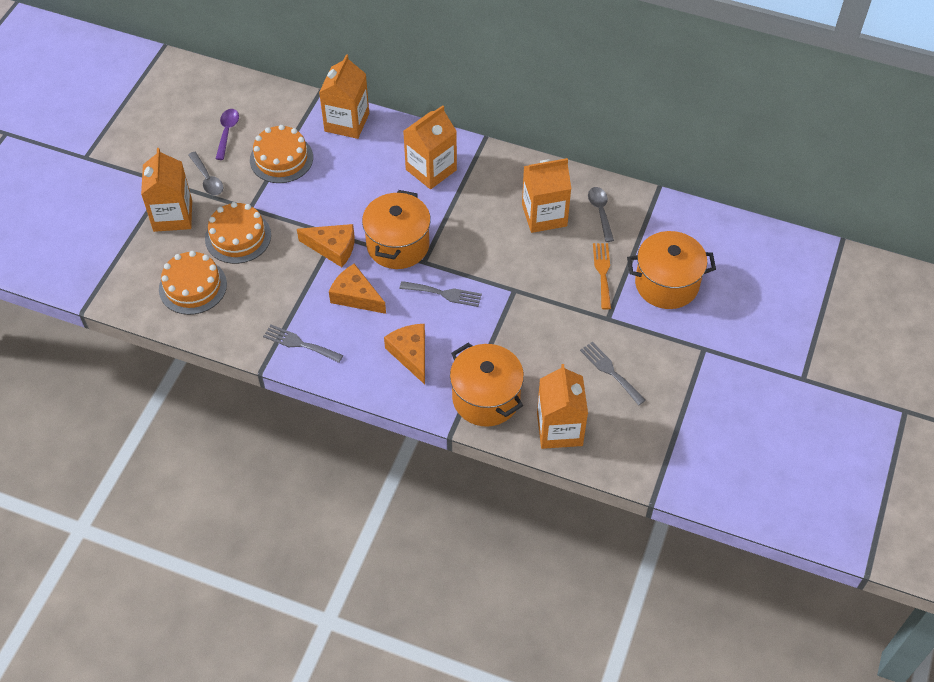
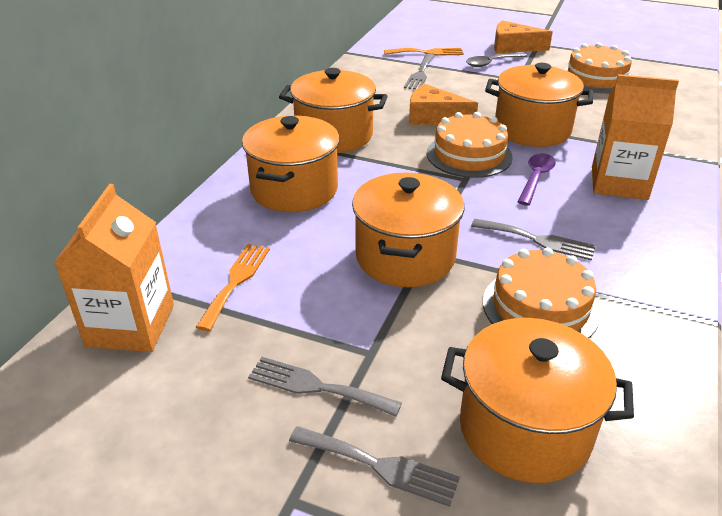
grey fork: [263,325,343,363] [399,281,482,307] [580,342,646,406] = 3 -> [248,357,402,417] [289,426,460,507] [404,53,435,90] [471,219,596,261] = 4
grey spoon: [188,152,223,196] [588,187,614,242] = 2 -> [466,53,527,67] = 1
orange carton: [141,148,192,232] [319,54,369,139] [403,105,457,189] [522,158,571,233] [537,364,588,449] = 5 -> [54,184,174,352] [592,74,679,200] = 2
orange cheese: [297,224,355,267] [329,264,386,314] [384,324,425,384] = 3 -> [409,84,478,125] [494,20,553,53] = 2
orange fork: [593,243,611,309] = 1 -> [196,244,270,331] [384,48,464,56] = 2
orange pot: [362,190,431,269] [450,342,524,427] [627,231,716,309] = 3 -> [242,116,340,212] [279,68,388,153] [352,173,464,287] [441,318,634,483] [485,63,593,147] = 5

